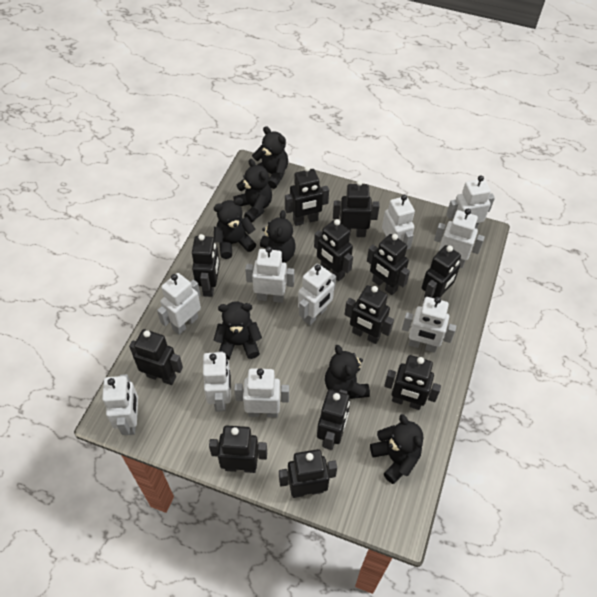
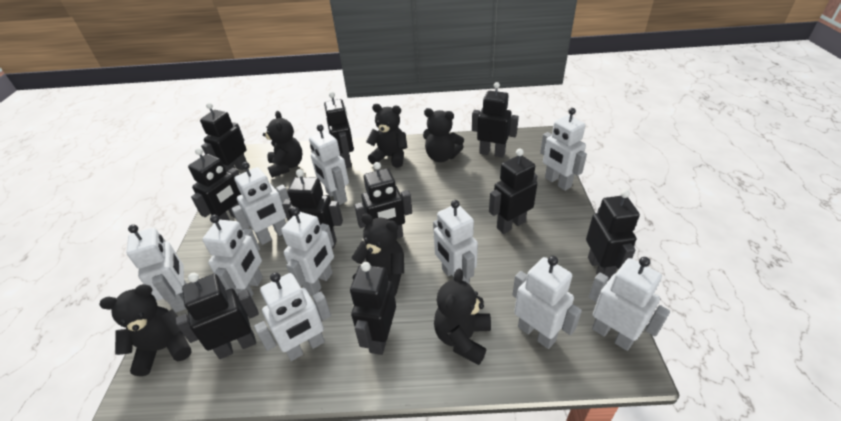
black robot: [129,329,183,385] [192,234,220,297] [209,425,267,473] [279,449,337,498] [285,166,329,226] [314,219,353,281] [317,389,350,450] [333,180,380,237] [344,285,394,344] [367,234,410,295] [384,355,441,410] [422,245,461,302] = 12 -> [176,273,259,359] [188,148,242,220] [200,103,247,172] [282,169,343,248] [324,92,354,168] [350,262,396,355] [354,162,412,238] [472,82,519,157] [489,148,538,234] [586,189,640,281] = 10
black teddy bear: [214,197,256,259] [214,301,262,360] [233,159,272,223] [252,126,288,189] [257,210,296,262] [325,345,370,399] [370,414,423,484] = 7 -> [99,284,192,376] [263,111,303,178] [352,214,404,295] [366,104,407,168] [423,108,464,162] [434,268,491,365] = 6

